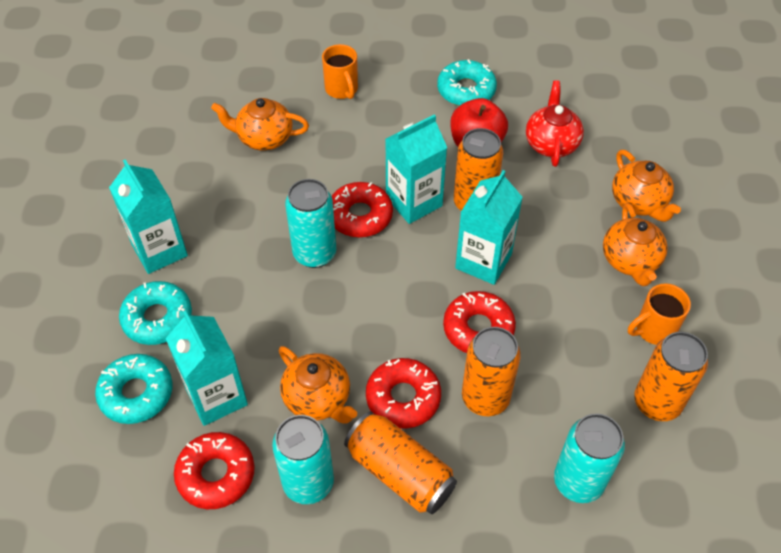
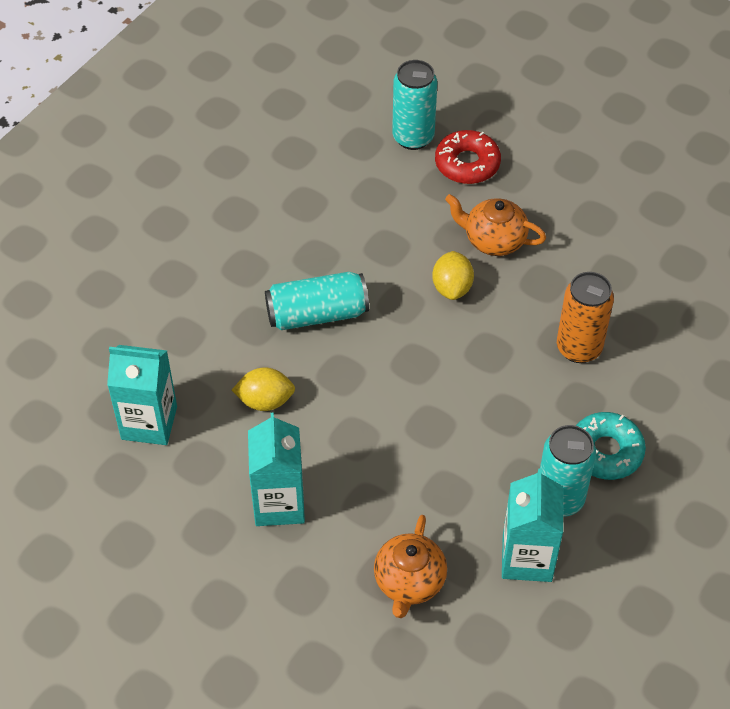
orange can: [344,411,457,514] [454,128,503,211] [462,327,521,416] [634,332,708,421] = 4 -> [557,272,614,363] = 1
orange mug: [322,44,358,99] [628,283,691,345] = 2 -> none = 0
orange teapot: [211,98,309,151] [279,346,357,423] [603,203,668,286] [612,150,681,222] = 4 -> [374,515,447,618] [445,194,546,256] = 2
red apple: [451,98,508,147] = 1 -> none = 0
red donut: [174,432,255,509] [332,182,393,237] [366,358,441,429] [443,291,516,353] = 4 -> [435,130,501,184] = 1
red teapot: [526,81,584,167] = 1 -> none = 0
turquoise carton: [109,159,188,274] [165,310,248,426] [386,114,447,224] [455,170,523,285] = 4 -> [107,345,177,445] [248,413,305,526] [502,468,563,582] = 3
turquoise donut: [95,354,173,424] [119,281,192,345] [437,59,497,106] = 3 -> [576,412,646,480] = 1
yellow lemon: none = 0 -> [232,367,295,411] [432,251,474,300] = 2

